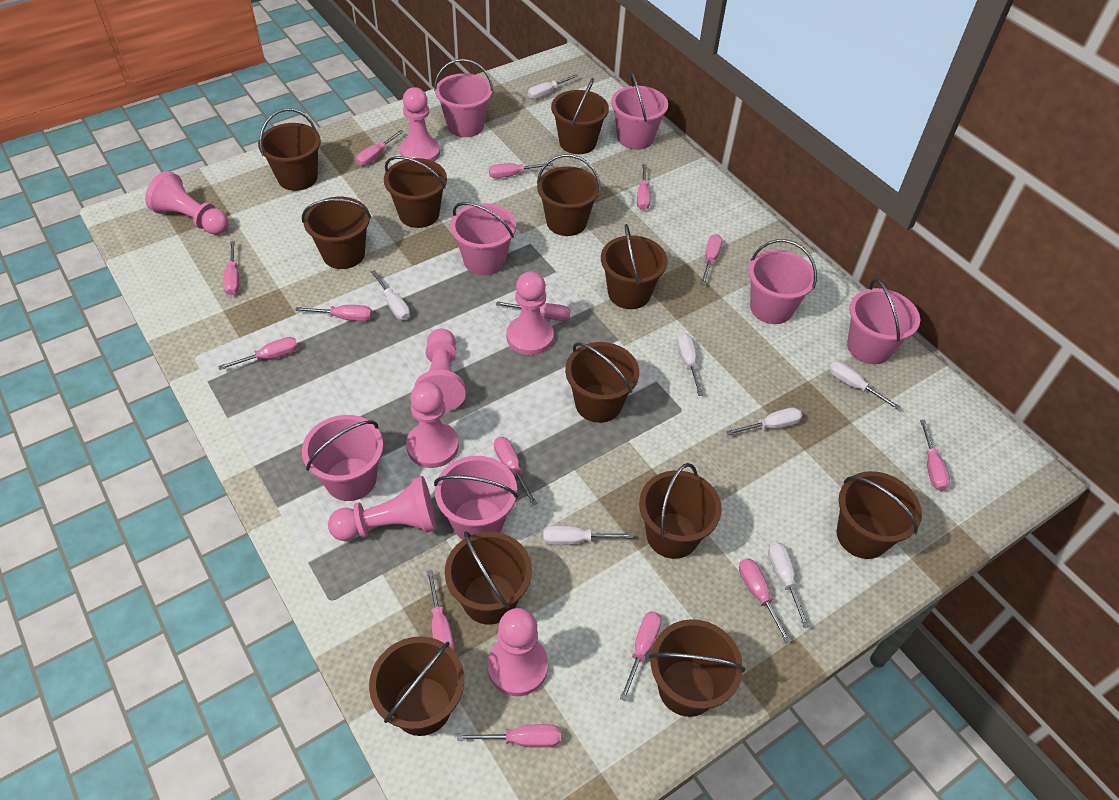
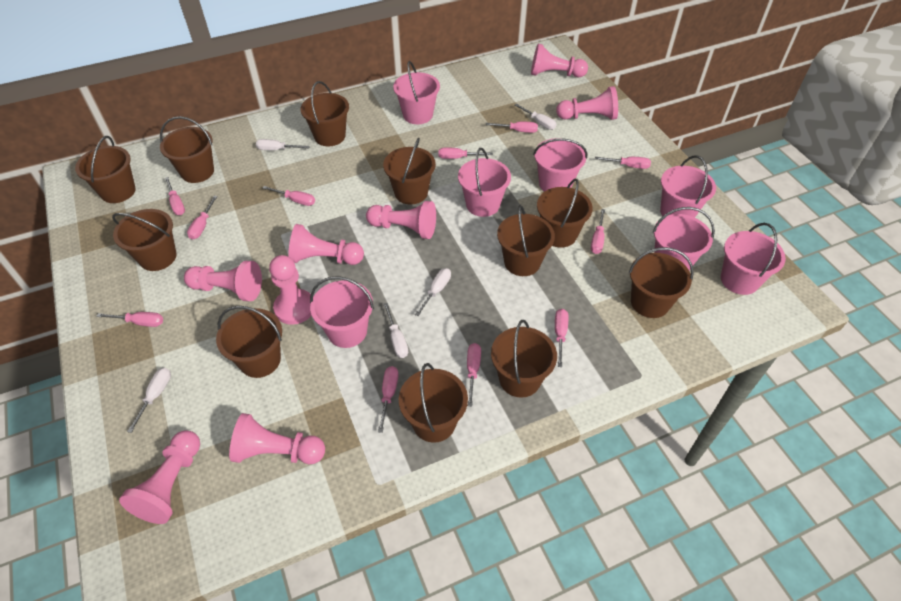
brown bucket: [258,108,321,191] [302,197,371,269] [369,636,464,736] [384,156,447,228] [445,531,532,625] [537,154,601,236] [551,78,609,154] [565,342,639,423] [601,224,668,309] [639,463,722,559] [649,619,745,717] [837,471,922,559] = 12 -> [75,136,136,203] [112,209,177,271] [160,116,214,183] [216,306,282,378] [301,81,349,146] [383,138,436,204] [399,363,468,443] [491,320,557,398] [497,205,555,276] [537,178,593,248] [629,247,694,318] = 11
pink pawn: [145,171,229,235] [328,476,436,541] [400,87,440,162] [406,382,459,468] [414,328,466,412] [487,608,548,696] [506,271,554,355] = 7 -> [119,430,200,524] [184,261,262,301] [229,413,325,464] [269,255,312,325] [288,224,364,265] [366,201,436,239] [531,44,588,77] [556,86,618,120] = 8
pink screwdriver: [218,337,298,370] [223,241,239,295] [295,305,372,321] [356,130,404,166] [427,570,454,651] [457,724,561,748] [489,163,554,178] [494,437,537,506] [496,301,570,321] [620,611,662,701] [637,164,650,210] [701,234,722,285] [739,558,791,643] [920,420,950,491] = 14 -> [96,312,163,327] [165,177,185,215] [187,196,218,240] [263,186,315,206] [378,366,399,433] [439,148,493,159] [467,343,481,406] [486,121,538,133] [555,309,568,367] [591,209,605,254] [595,157,651,169] = 11
white screwdriver: [370,270,410,320] [528,74,578,99] [543,526,633,545] [677,333,703,396] [726,407,802,435] [768,542,810,628] [829,361,901,410] = 7 -> [127,368,171,433] [256,139,310,150] [384,303,408,358] [415,268,451,316] [515,104,556,130] = 5

